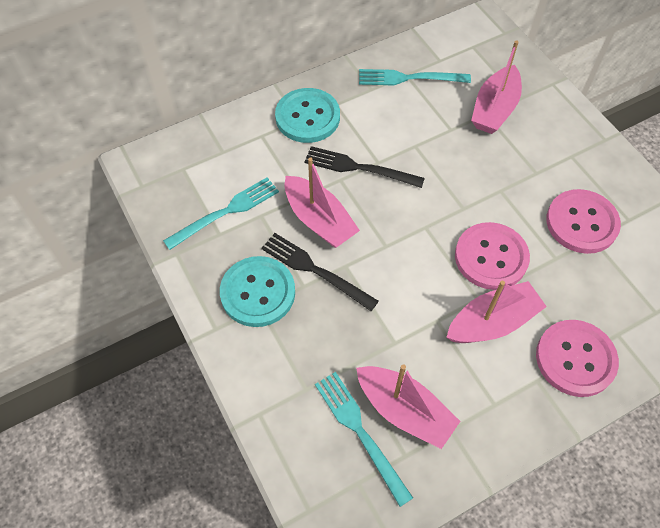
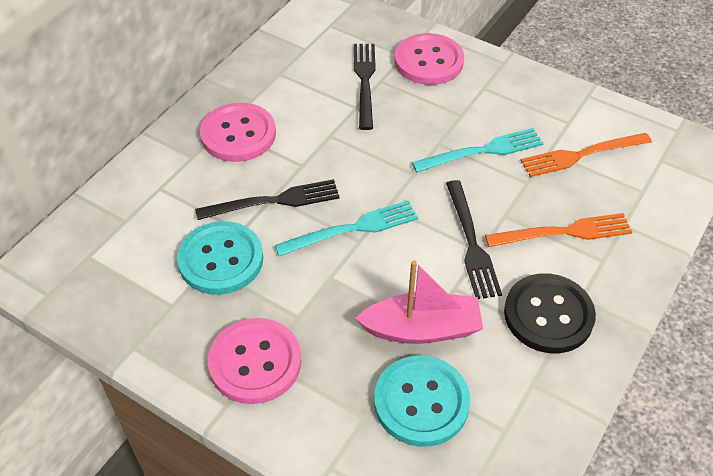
black button: none = 0 -> [504,273,596,353] = 1
black fork: [261,233,379,311] [304,146,425,188] = 2 -> [195,179,340,220] [354,44,376,130] [446,180,502,299] = 3
orange fork: none = 0 -> [485,213,632,247] [520,133,652,177] = 2
pink boat: [284,157,360,248] [356,364,461,449] [446,281,547,343] [471,40,522,134] = 4 -> [355,260,483,344] = 1
turquoise fork: [163,177,279,250] [315,372,413,507] [359,69,471,85] = 3 -> [275,200,418,257] [412,128,544,172] = 2

